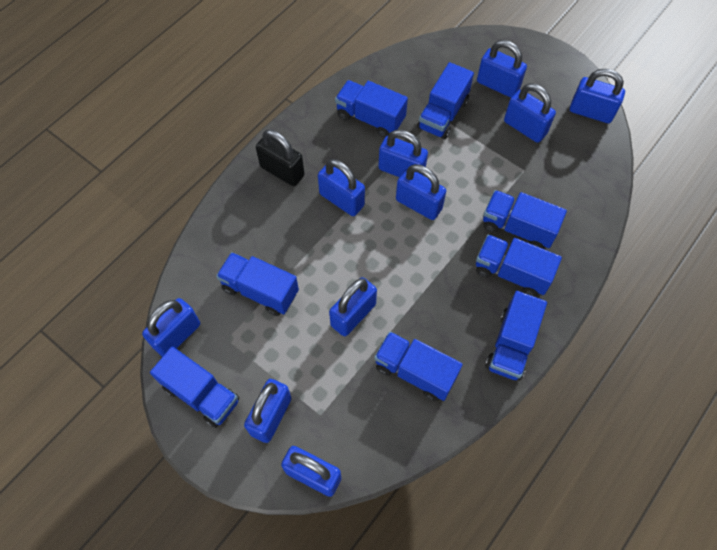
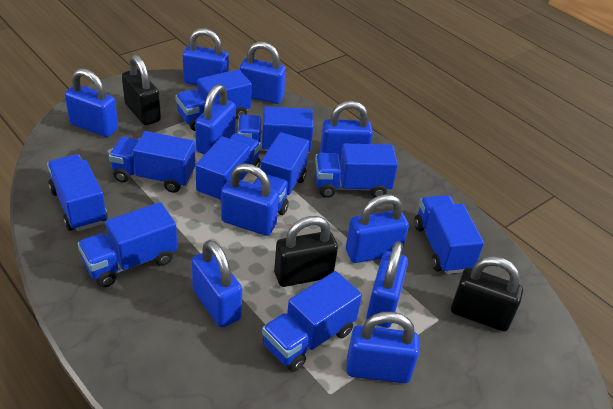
black padlock: [256,129,305,186] = 1 -> [122,55,161,125] [274,216,338,287] [451,256,523,332] = 3
blue truck: [150,347,239,428] [216,252,299,316] [335,80,408,138] [374,331,463,401] [417,62,474,139] [476,235,562,297] [483,190,567,249] [485,291,547,381] = 8 -> [47,154,108,231] [78,202,178,287] [109,131,195,193] [175,69,252,131] [195,133,261,203] [237,106,313,153] [253,132,309,215] [262,271,362,372] [315,144,398,198] [414,195,484,274] = 10

